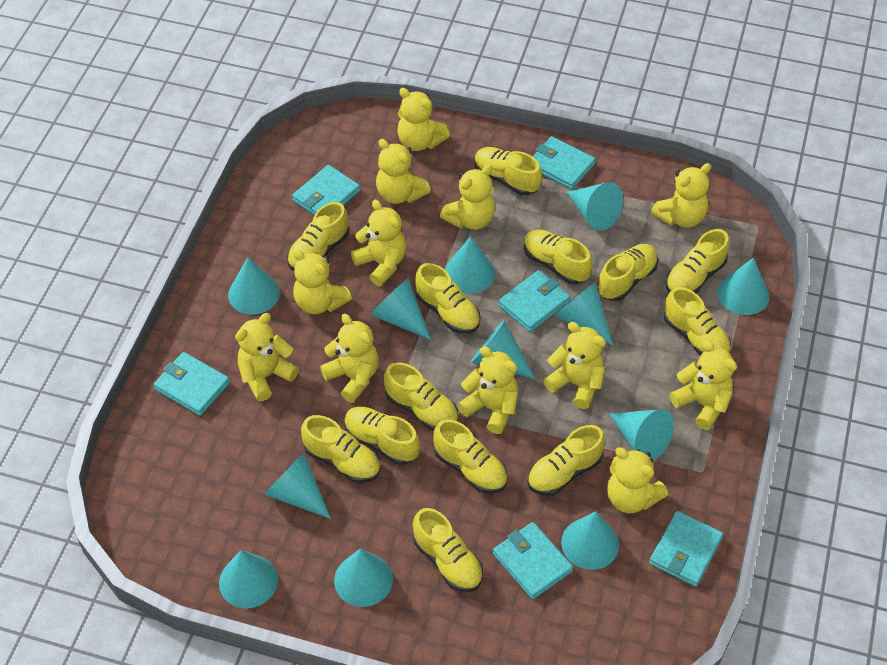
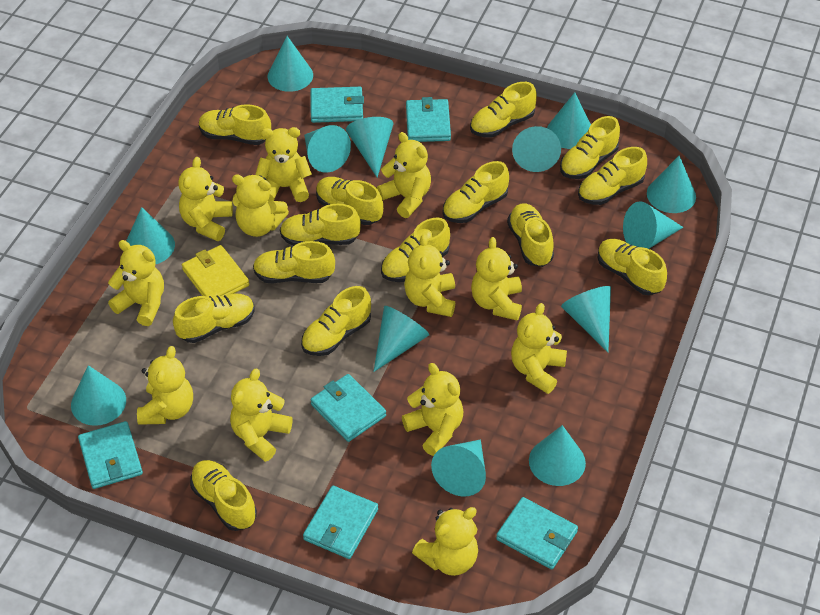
turquoise cone: [219,550,278,609] [228,257,280,315] [264,453,331,519] [334,548,393,607] [371,279,431,340] [445,236,495,294] [471,320,535,379] [555,283,613,345] [561,511,619,570] [567,182,623,231] [609,409,674,460] [718,258,769,315] = 12 -> [71,365,126,426] [126,207,175,264] [267,36,313,92] [304,125,351,173] [346,117,393,178] [374,306,429,372] [431,440,486,497] [512,126,561,172] [529,425,586,486] [547,92,591,149] [561,286,611,352] [623,201,683,249] [647,156,696,213] = 13
yellow shoe: [287,202,349,271] [301,415,380,483] [344,407,420,465] [384,362,458,431] [413,508,483,592] [415,263,480,334] [433,419,507,493] [475,147,542,196] [524,230,592,284] [527,425,605,496] [597,244,658,301] [664,287,731,356] [666,229,729,294] = 13 -> [173,294,255,343] [190,460,257,531] [199,104,271,145] [253,241,335,283] [280,204,361,246] [301,286,371,356] [316,177,383,225] [381,217,450,282] [443,161,509,223] [470,82,537,138] [507,203,554,267] [560,116,620,179] [578,147,647,205] [597,239,667,295] = 14
yellow wallet: none = 0 -> [182,245,249,297] = 1

